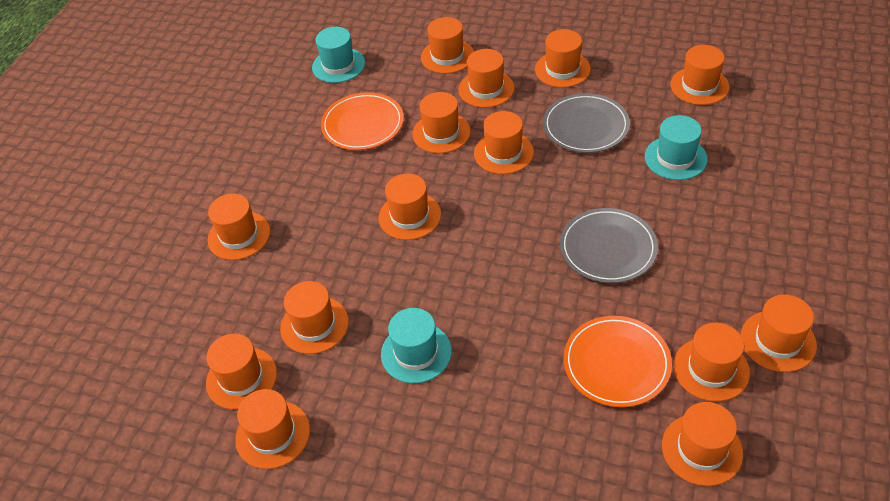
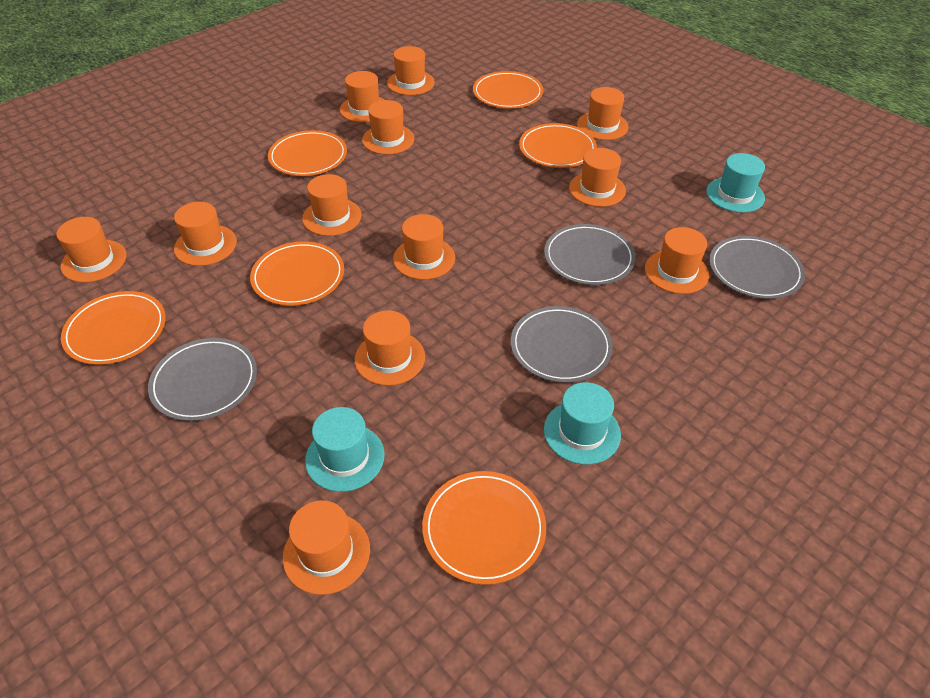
grey plate: [543,93,630,153] [560,208,658,283] = 2 -> [148,338,257,421] [511,306,613,383] [544,224,636,285] [709,236,805,299] = 4
orange hat: [206,334,277,410] [207,193,270,260] [235,389,310,469] [280,281,349,354] [379,173,441,240] [413,92,471,153] [421,17,474,74] [458,49,515,108] [474,111,534,174] [535,29,591,88] [662,402,743,486] [670,45,729,105] [673,323,750,402] [741,295,817,372] = 14 -> [56,217,127,282] [174,202,237,266] [283,500,370,595] [302,174,361,236] [340,71,385,122] [355,310,425,386] [362,100,414,155] [387,46,435,95] [393,214,455,280] [569,148,626,207] [577,87,629,140] [645,227,709,294] = 12
orange plate: [321,92,404,150] [563,316,672,407] = 2 -> [61,291,166,365] [250,241,344,306] [268,130,347,176] [422,471,546,585] [473,71,543,108] [519,123,597,168] = 6

